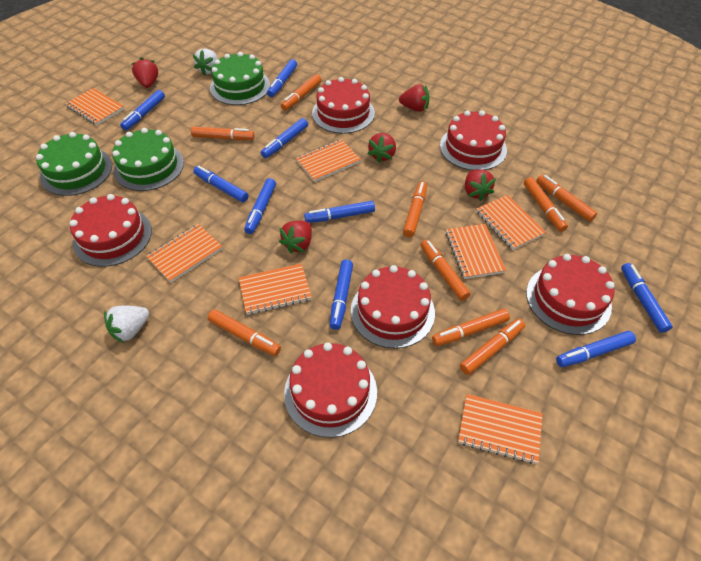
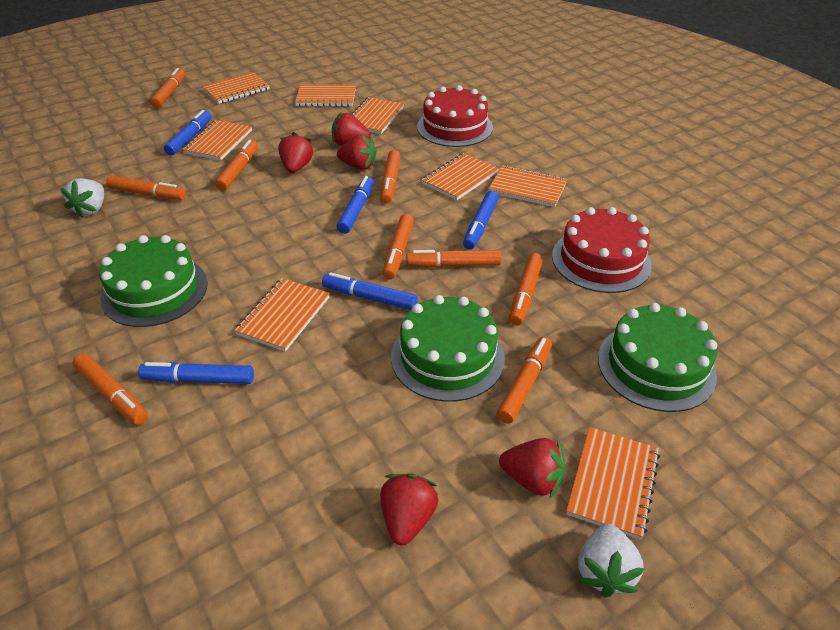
blue marker: [120,90,165,131] [193,166,249,203] [244,178,276,234] [261,118,308,158] [267,59,297,97] [304,201,375,223] [330,260,353,330] [556,331,636,367] [621,263,673,333] = 9 -> [138,362,254,384] [164,110,211,156] [322,272,418,310] [337,176,374,234] [463,191,499,250] = 5
orange notebook: [65,88,124,125] [146,224,223,283] [239,264,312,315] [296,139,361,182] [446,224,506,279] [458,394,543,464] [476,195,546,250] = 7 -> [182,120,252,160] [202,72,270,104] [234,278,330,352] [295,85,356,107] [351,97,404,134] [422,153,499,200] [488,165,567,207] [566,427,660,540] = 8
red cake: [69,194,152,267] [284,342,377,438] [312,77,375,134] [351,265,435,349] [440,110,507,170] [526,254,615,335] = 6 -> [417,85,493,147] [552,207,652,293] = 2

